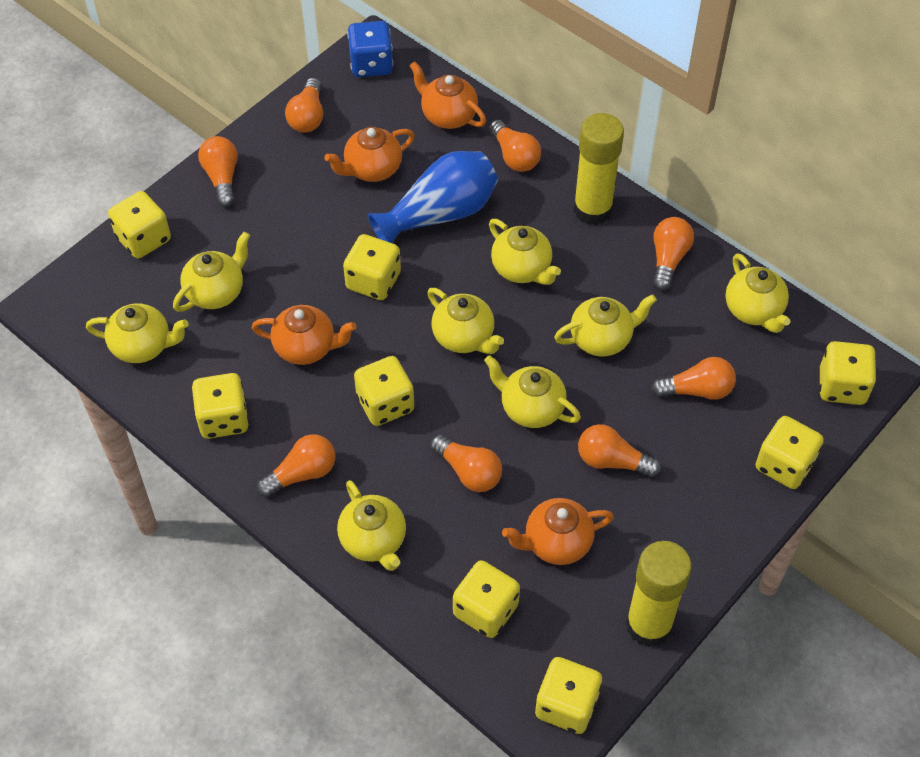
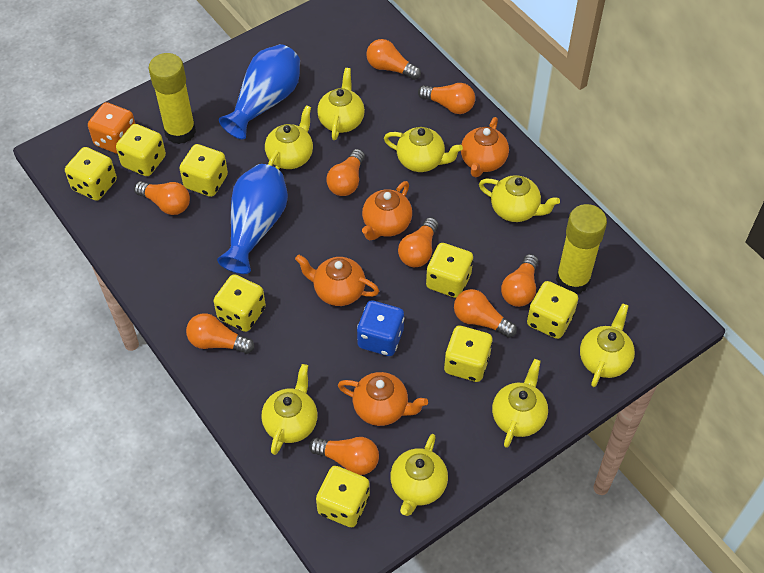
blue vase: [368,151,498,243] = 1 -> [217,164,288,274] [219,44,300,139] = 2
orange dice: none = 0 -> [88,102,135,154] = 1
orange light bulb: [198,136,238,207] [257,434,335,497] [285,78,323,132] [430,434,502,492] [489,120,541,172] [578,424,661,477] [651,357,736,400] [652,217,694,290] = 8 -> [134,181,190,215] [186,313,254,354] [309,437,379,475] [326,149,365,196] [366,39,421,80] [398,217,438,267] [418,83,475,114] [454,289,517,338] [501,254,538,307] = 9

